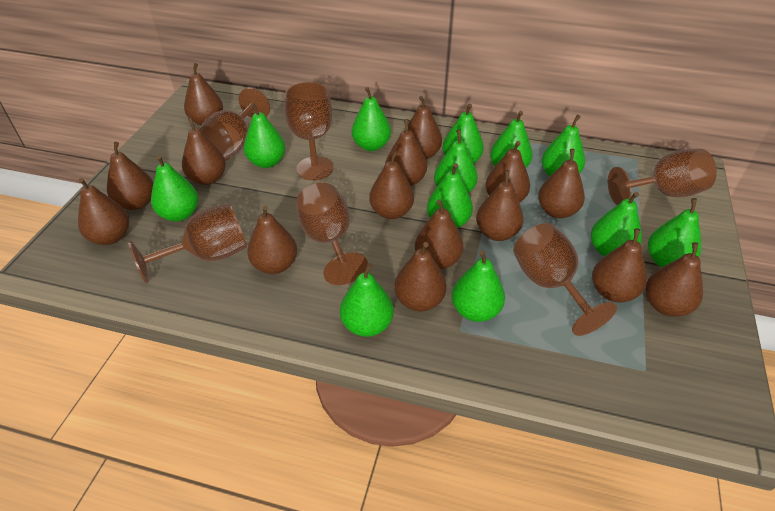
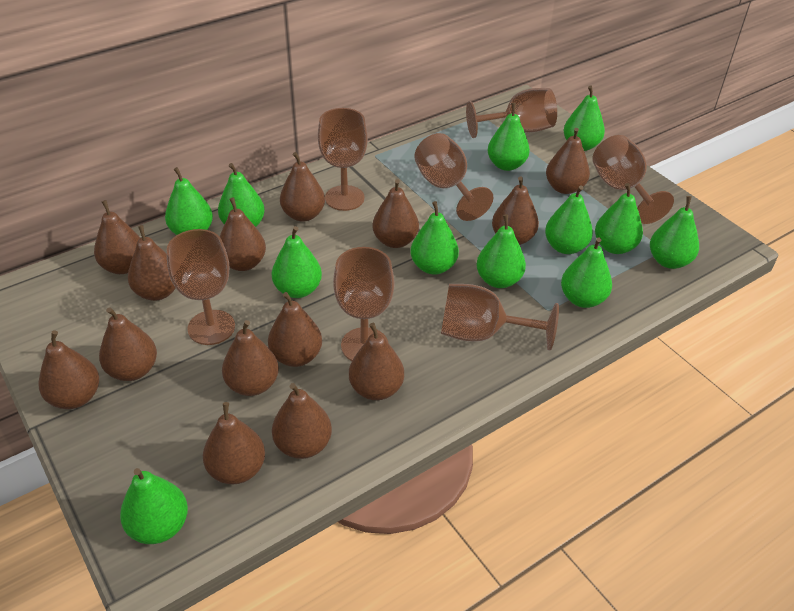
brown goblet: [128,204,247,283] [199,88,270,161] [284,82,333,180] [296,183,368,285] [513,223,617,336] [608,149,717,205] = 6 -> [167,229,235,345] [318,108,368,211] [333,247,394,361] [414,133,493,221] [441,284,559,351] [466,88,557,138] [592,135,674,224] = 7
brown pear: [78,178,129,245] [107,142,153,210] [182,117,226,185] [184,63,223,125] [247,206,297,274] [369,150,414,219] [385,119,427,186] [394,242,446,311] [408,96,442,160] [415,199,464,269] [476,170,524,241] [486,141,530,203] [538,149,585,218] [592,228,647,302] [646,242,703,317] = 15 -> [38,331,99,409] [94,200,140,274] [99,307,157,381] [128,225,175,301] [203,402,265,485] [220,197,266,271] [222,320,279,396] [268,292,322,367] [272,383,332,459] [280,152,325,222] [349,323,404,400] [372,179,419,248] [492,177,539,245] [546,128,590,194] = 14

